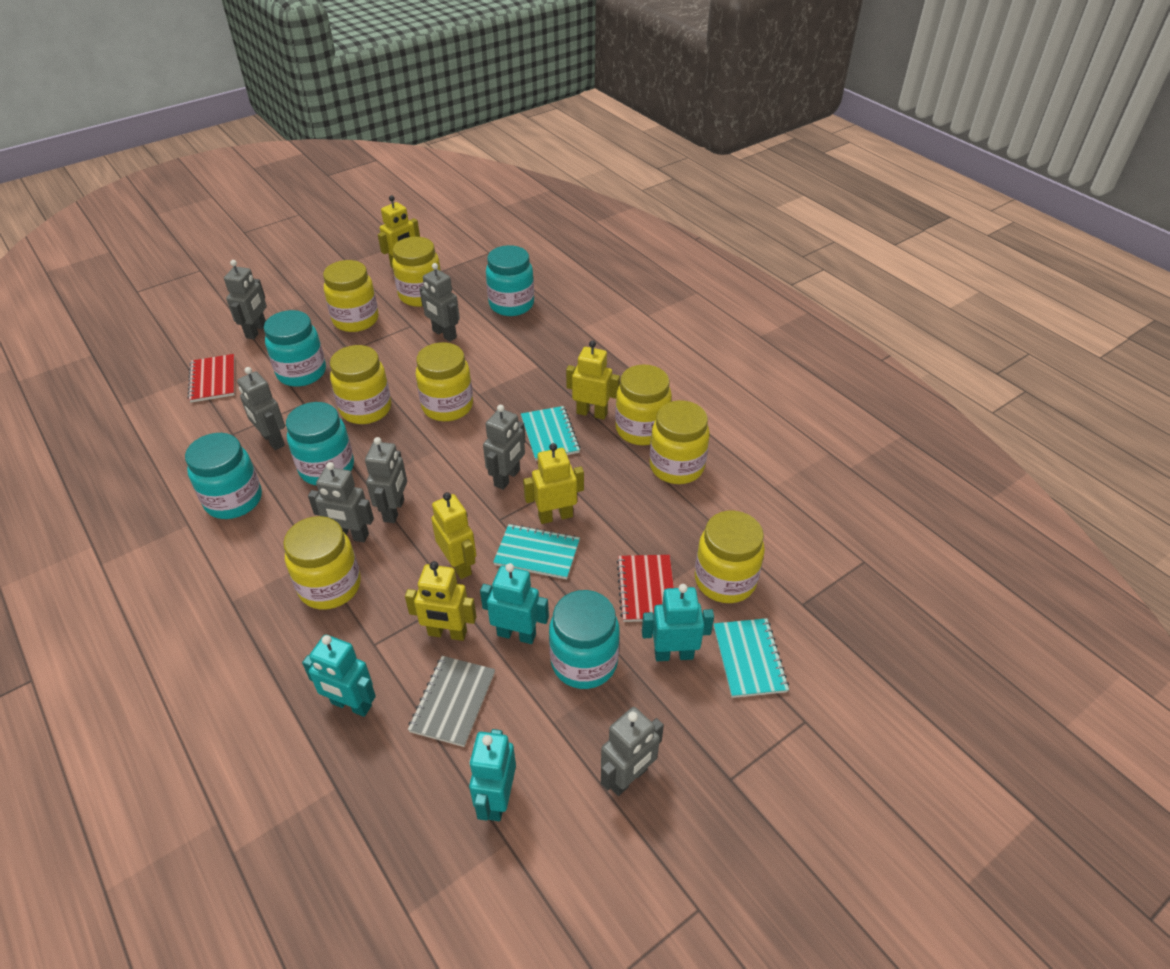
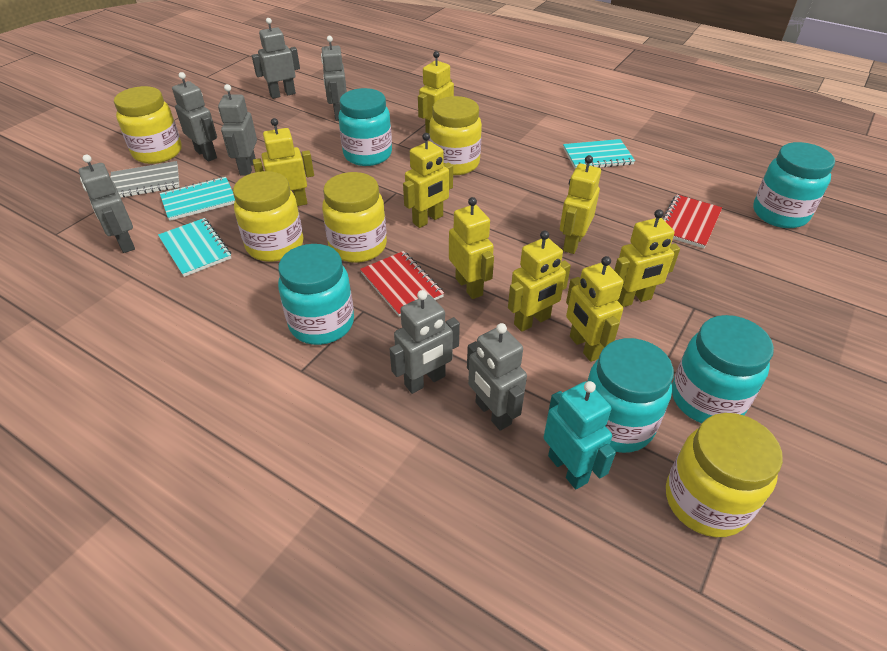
turquoise robot: [302,635,376,717] [469,729,516,821] [480,563,549,644] [642,584,714,661] = 4 -> [544,381,616,489] = 1
yellow jar: [283,516,361,609] [323,260,379,332] [330,345,391,424] [392,237,441,307] [415,342,473,421] [615,365,672,445] [650,400,710,484] [695,511,765,603] = 8 -> [114,86,182,164] [233,171,304,262] [322,172,387,263] [429,96,482,175] [666,413,783,537] = 5
yellow robot: [378,195,420,268] [405,561,477,641] [431,492,476,579] [523,443,584,524] [566,340,620,420] = 5 -> [253,118,314,206] [403,133,453,228] [418,51,454,134] [449,197,494,299] [508,231,571,332] [560,155,601,254] [566,256,624,362] [614,209,680,307] = 8

